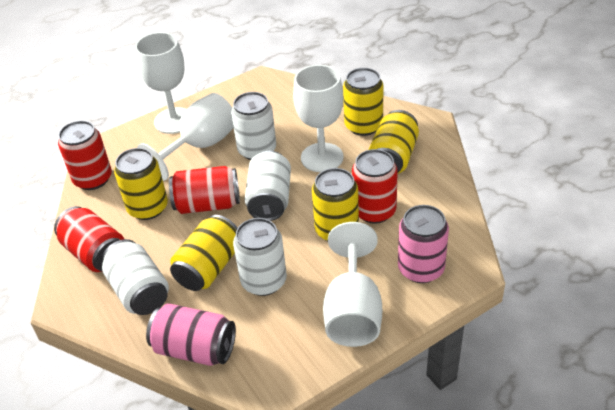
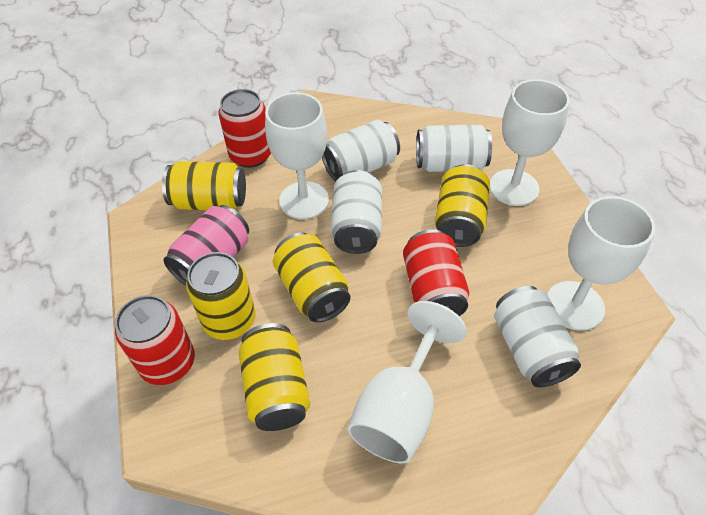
pink can: [146,303,236,366] [398,205,449,283] = 2 -> [164,205,249,286] = 1
red can: [54,206,124,272] [58,121,112,190] [169,166,240,214] [352,149,398,224] = 4 -> [115,295,195,385] [218,89,271,168] [403,229,469,316] = 3

